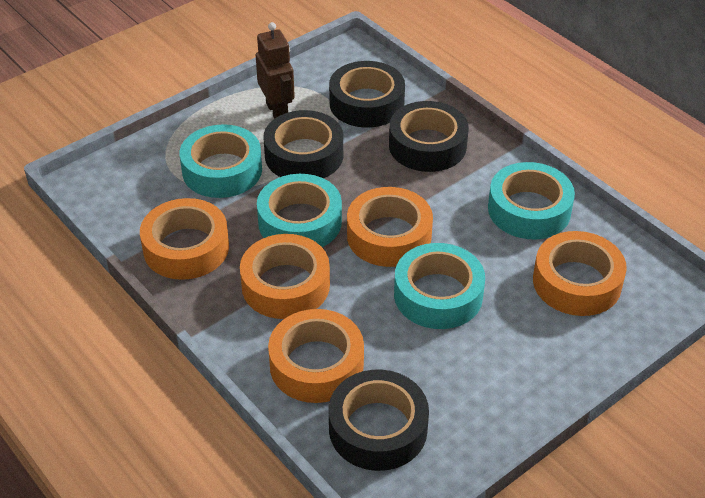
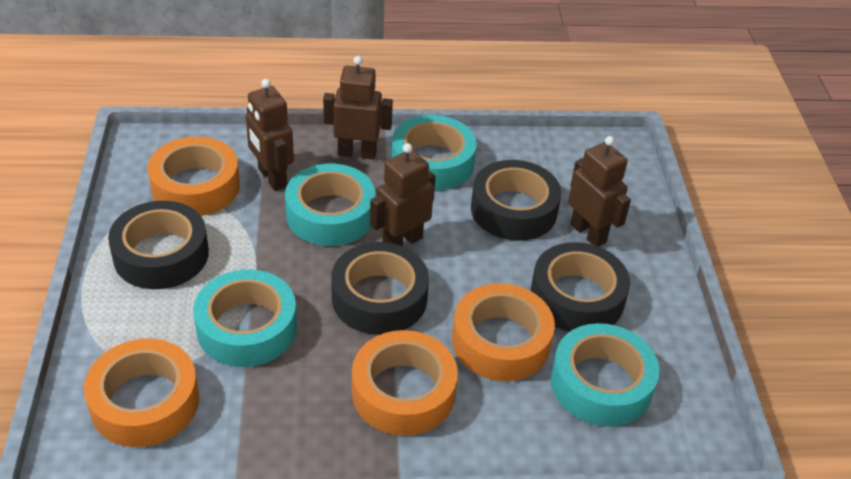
brown robot: [256,22,295,119] = 1 -> [246,79,294,191] [323,56,393,159] [370,143,436,246] [568,136,631,247] = 4
orange tape: [140,198,229,280] [240,234,330,319] [268,309,364,403] [347,187,433,267] [533,231,627,316] = 5 -> [84,339,199,447] [147,137,240,216] [352,330,458,436] [452,283,555,381] = 4

